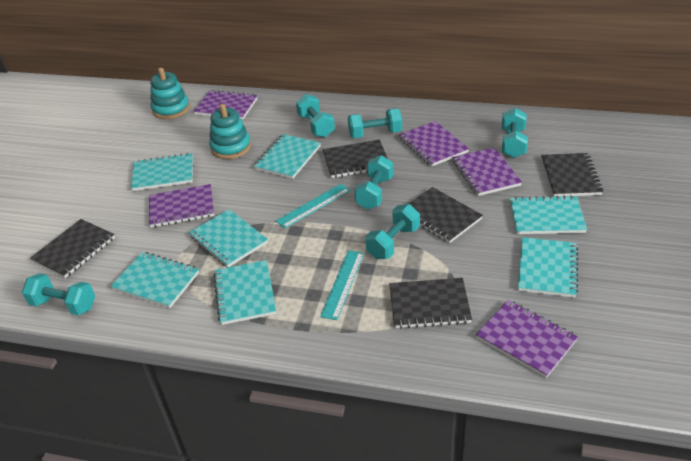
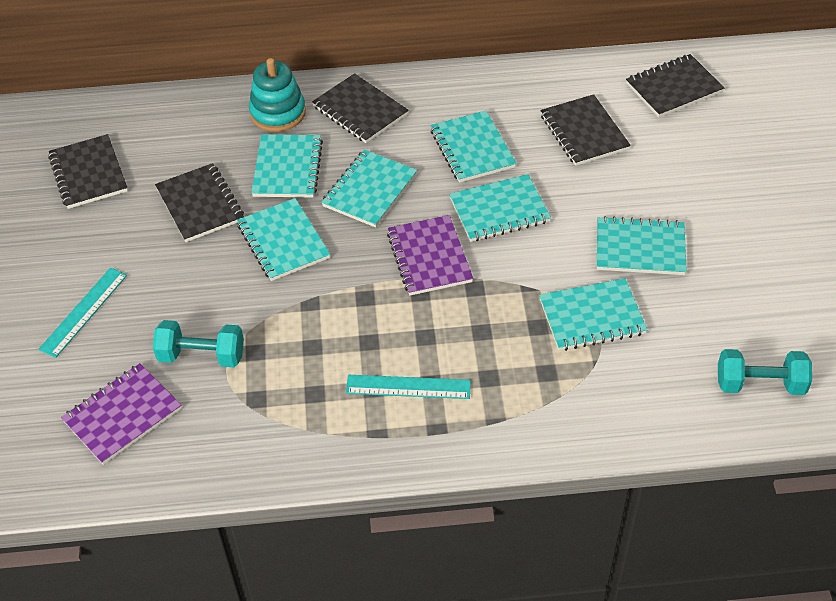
purple notebook: [149,184,214,228] [193,90,258,119] [399,121,469,167] [453,147,522,196] [476,300,578,378] = 5 -> [61,363,182,465] [387,215,473,296] = 2
turquoise dumbbell: [22,273,95,315] [296,94,335,137] [348,108,402,138] [354,155,393,209] [365,204,420,259] [502,108,528,158] = 6 -> [153,320,244,367] [718,349,812,395] = 2
turquoise stacking toy: [150,68,190,119] [209,104,251,159] = 2 -> [249,58,306,132] = 1

